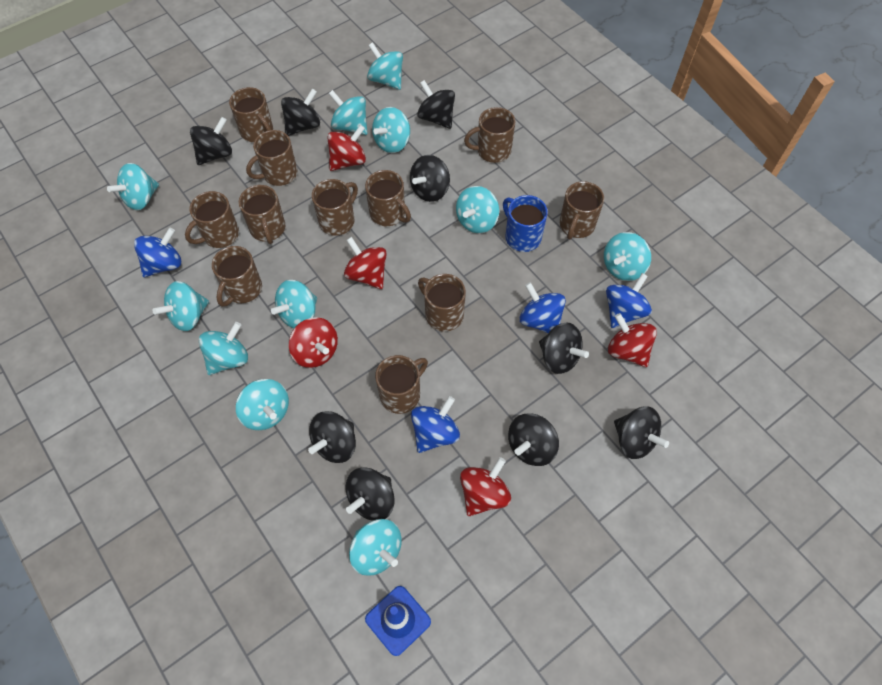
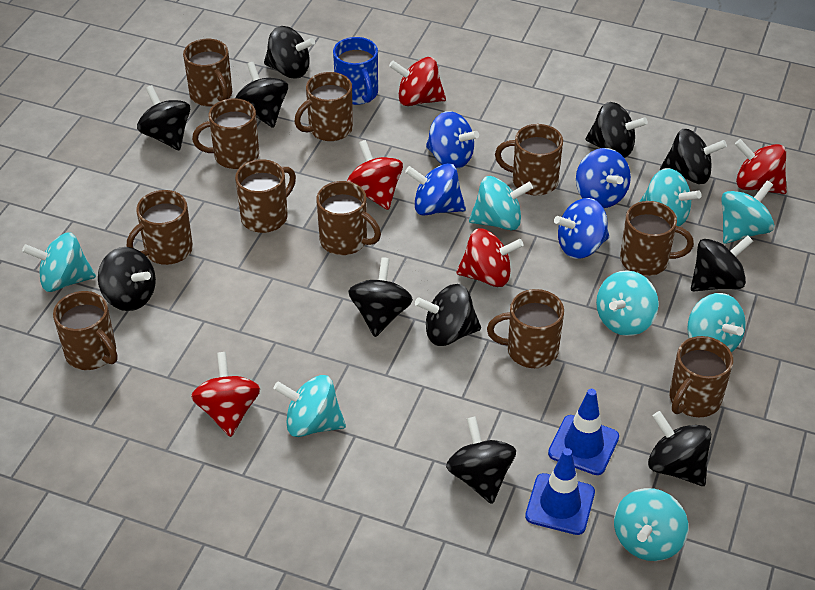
black spinning top: [190,117,232,165] [281,88,320,136] [308,411,356,463] [345,467,395,521] [410,155,450,202] [417,80,455,129] [508,413,559,466] [539,323,589,374] [614,406,669,459] = 9 -> [98,247,156,311] [137,85,190,151] [235,62,288,128] [264,26,315,78] [348,257,413,337] [415,284,481,346] [446,416,516,504] [585,102,648,158] [648,411,711,486] [660,129,727,184] [691,236,753,291] = 11
blue traffic cone: [365,586,431,656] = 1 -> [525,448,595,535] [548,389,619,475] = 2
turquoise spinning top: [107,163,159,210] [153,281,209,331] [199,322,248,375] [236,379,289,430] [271,280,317,328] [329,90,367,135] [349,519,402,576] [367,42,403,90] [372,107,410,153] [456,186,499,233] [604,232,651,281] = 11 -> [22,232,96,292] [274,375,346,437] [469,176,533,230] [596,270,659,336] [614,488,688,561] [640,168,701,227] [687,293,746,352] [721,180,774,244] = 8

